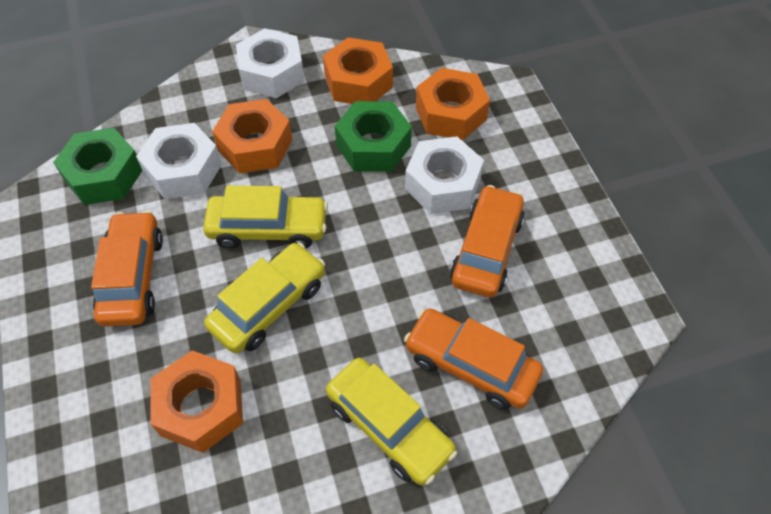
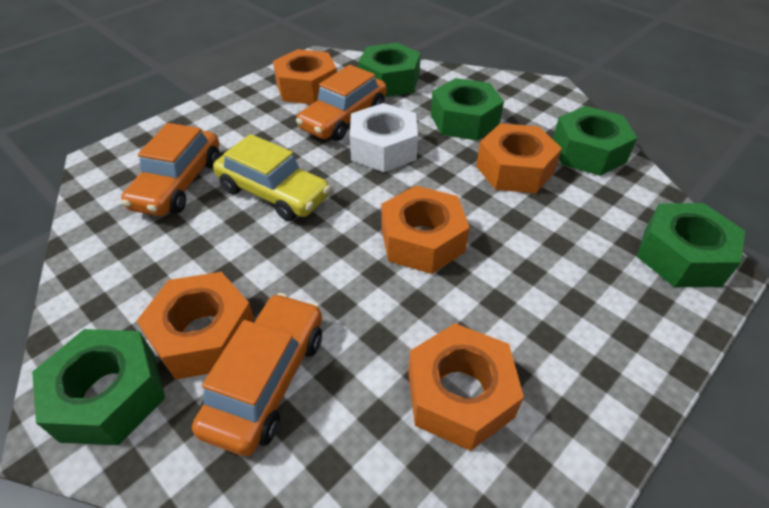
green nut: [53,128,142,205] [335,101,412,172] = 2 -> [32,329,165,445] [358,43,421,97] [431,78,504,141] [553,106,637,176] [637,203,745,287] = 5
orange nut: [150,350,243,453] [212,99,292,173] [323,37,393,104] [416,68,490,140] = 4 -> [137,272,254,380] [273,49,337,104] [381,186,470,274] [408,323,524,451] [476,123,562,194] = 5
white nut: [136,123,222,199] [236,28,305,98] [405,136,484,214] = 3 -> [350,103,418,172] = 1
yellow car: [203,186,328,249] [204,242,325,354] [326,358,457,486] = 3 -> [213,134,331,221] = 1

